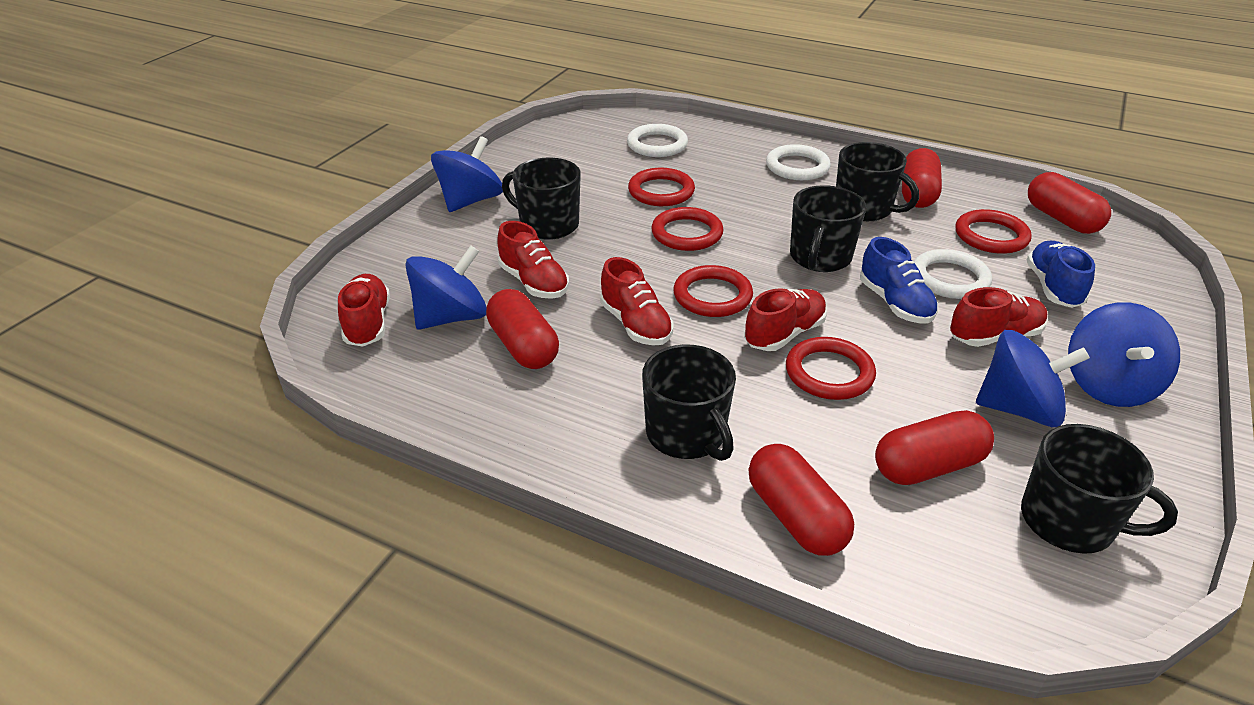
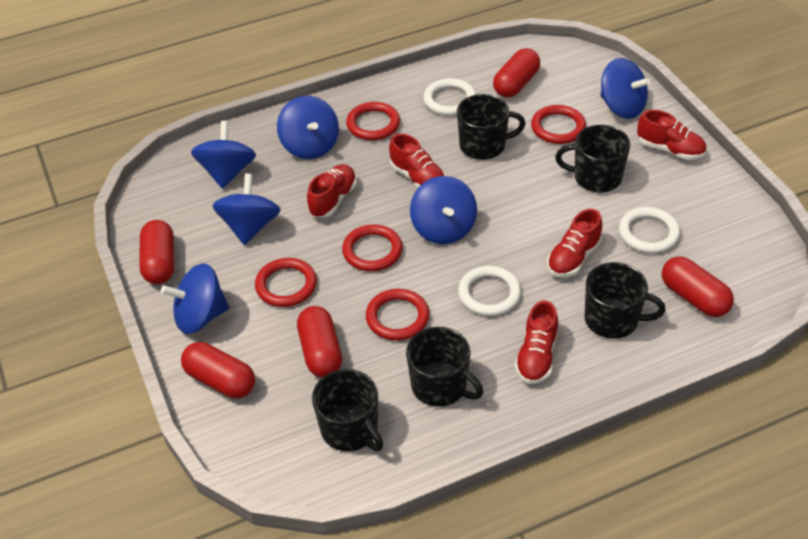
blue shoe: [860,237,938,323] [1027,241,1095,308] = 2 -> none = 0
blue spinning top: [405,246,487,330] [431,136,503,212] [976,330,1090,427] [1068,302,1180,407] = 4 -> [161,263,229,334] [191,121,256,189] [212,174,280,245] [277,96,339,159] [410,176,477,244] [600,58,651,119] = 6

